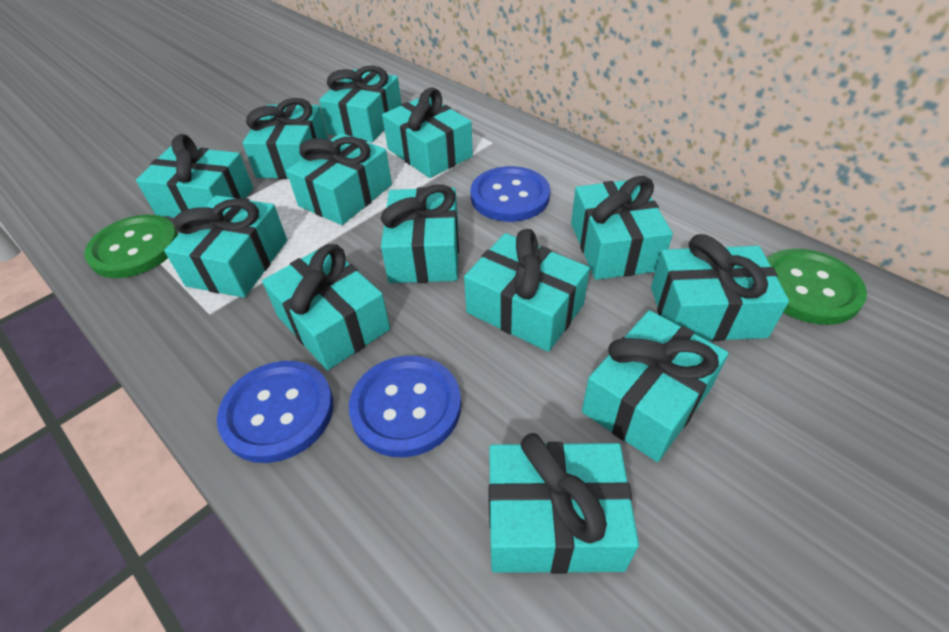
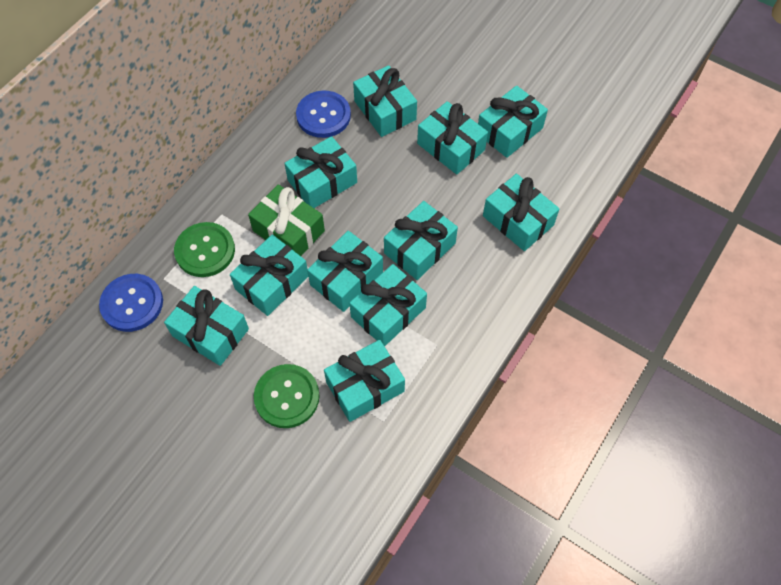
blue button: [217,361,333,463] [349,356,461,457] [470,166,550,222] = 3 -> [99,274,163,332] [296,91,351,138] = 2
green gift: none = 0 -> [248,185,325,256] = 1
turquoise gift: [136,134,253,218] [164,195,287,298] [243,98,328,179] [262,244,390,370] [287,133,392,225] [319,65,402,142] [381,184,459,283] [382,87,473,178] [464,229,590,352] [488,433,639,574] [571,176,673,280] [582,310,729,462] [651,234,789,341] = 13 -> [164,286,249,366] [230,235,308,316] [284,136,357,208] [307,231,383,312] [324,340,405,422] [349,264,427,346] [353,65,417,137] [384,201,458,280] [417,101,488,174] [478,85,548,158] [483,174,559,251] = 11

